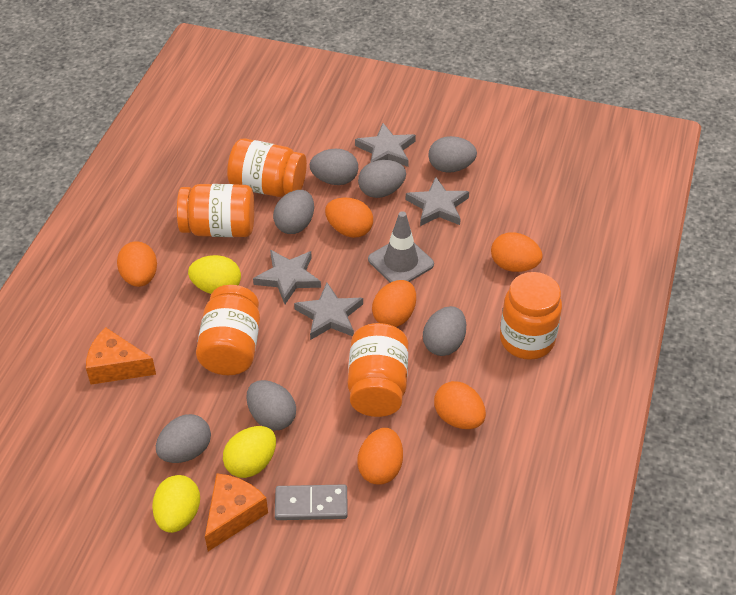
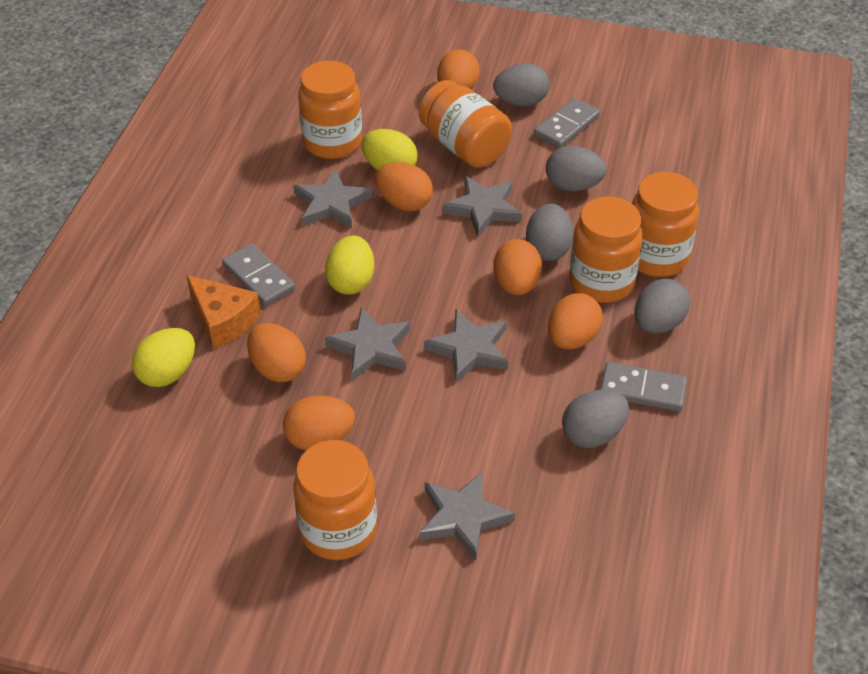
grey domino: [275,485,348,520] = 1 -> [222,243,295,306] [534,98,600,148] [600,362,687,411] = 3
grey egg: [156,414,211,463] [246,380,296,431] [273,190,314,234] [310,149,358,185] [358,160,406,198] [423,306,466,356] [428,136,477,173] = 7 -> [493,63,549,106] [526,203,574,261] [546,146,607,191] [562,389,629,448] [634,279,690,333] = 5
grey star: [253,250,321,304] [294,282,363,340] [355,123,416,167] [406,177,469,226] = 4 -> [293,169,372,228] [325,307,410,381] [419,472,515,560] [424,310,508,383] [443,176,522,237] = 5
grey traffic cone: [368,211,434,283] = 1 -> none = 0
orange cheese: [86,327,156,385] [205,474,268,551] = 2 -> [186,275,261,349] = 1

